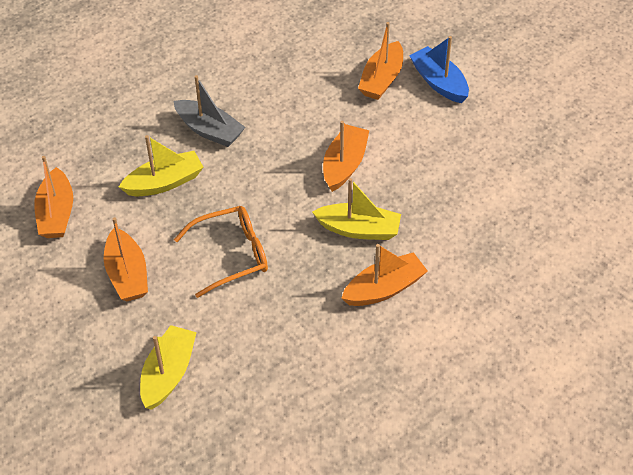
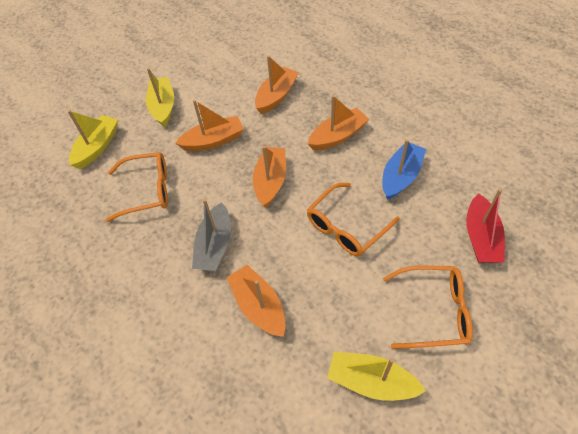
orange glasses: [174,206,268,298] = 1 -> [106,152,168,222] [307,183,400,256] [383,265,473,349] = 3
red boat: none = 0 -> [466,189,505,263] = 1

